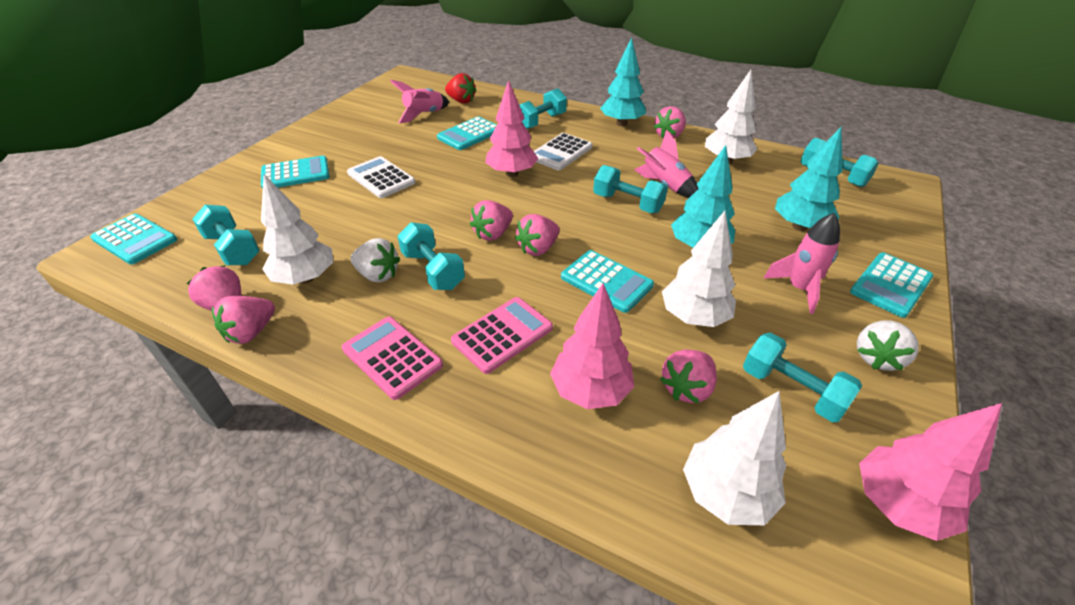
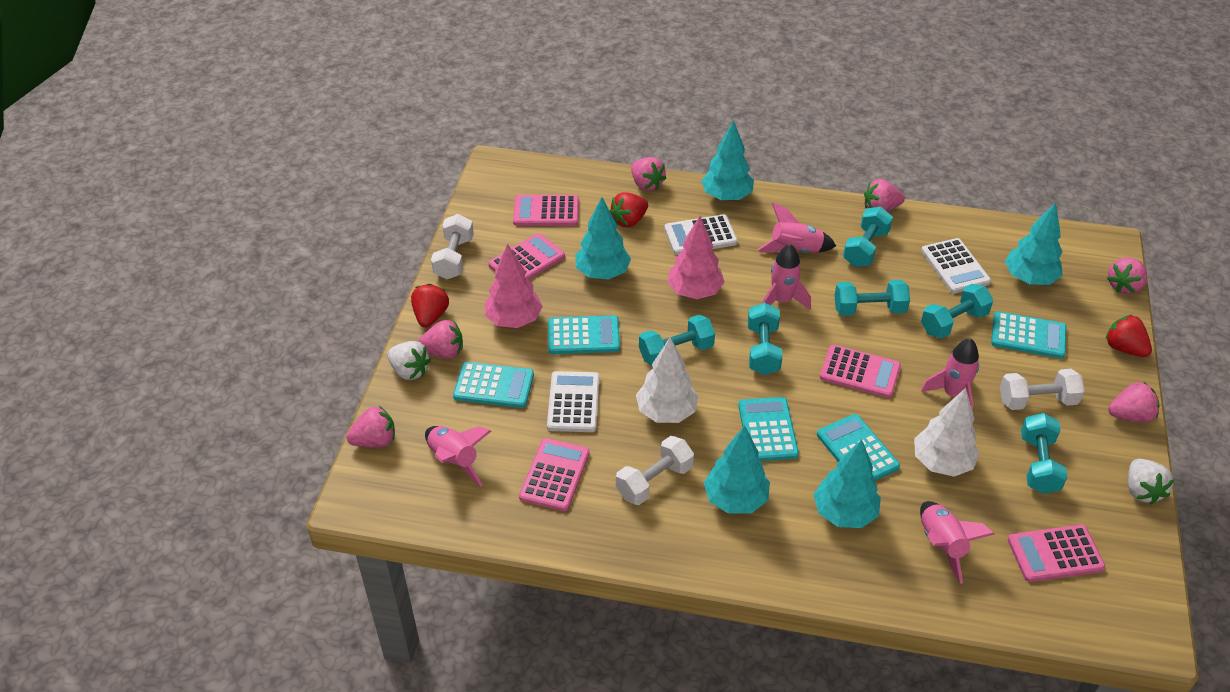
pink calculator: [342,317,443,400] [451,297,553,374] = 2 -> [488,233,565,280] [513,195,579,226] [519,438,590,511] [820,345,901,398] [1008,525,1105,582] = 5
pink rocket: [390,80,449,123] [634,130,699,198] [764,213,840,314] = 3 -> [425,426,491,487] [757,202,836,253] [762,244,811,310] [920,501,995,584] [921,338,979,411] = 5
pink tree: [485,80,538,177] [550,283,634,409] [859,403,1002,541] = 3 -> [485,244,543,328] [667,216,725,299] = 2
red strawberry: [445,73,476,104] = 1 -> [411,284,449,328] [610,192,648,228] [1105,314,1152,357] = 3
turquoise tree: [600,38,646,126] [671,145,735,249] [775,127,843,231] = 3 -> [575,197,631,279] [701,120,754,201] [704,426,770,514] [813,440,881,528] [1005,202,1062,285] = 5
white calculator: [347,156,415,198] [534,133,592,170] = 2 -> [547,371,599,432] [664,214,738,255] [921,238,991,293] = 3
white dumbbell: none = 0 -> [431,214,474,279] [616,436,694,505] [1000,369,1085,410] = 3
white tree: [261,174,333,285] [662,211,736,327] [683,391,786,525] [705,70,757,164] = 4 -> [636,337,698,423] [914,388,980,477] = 2

